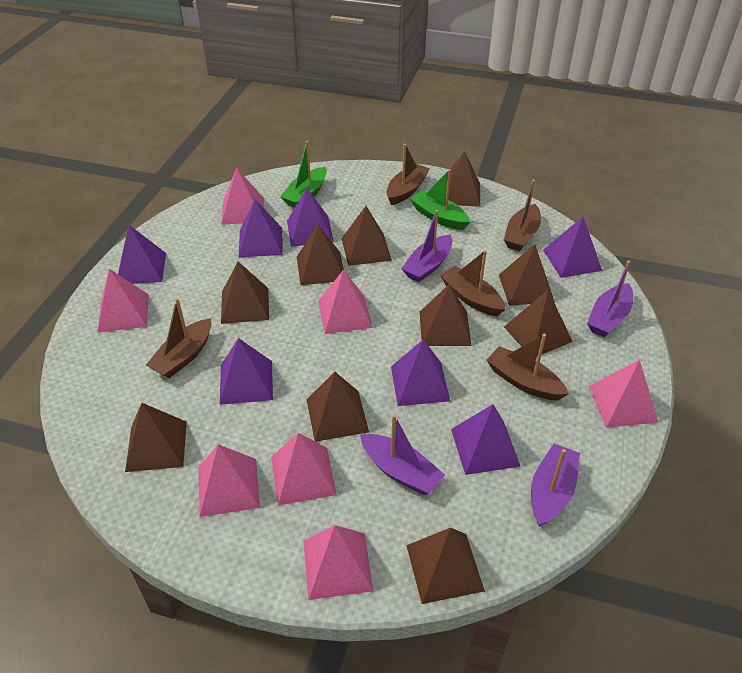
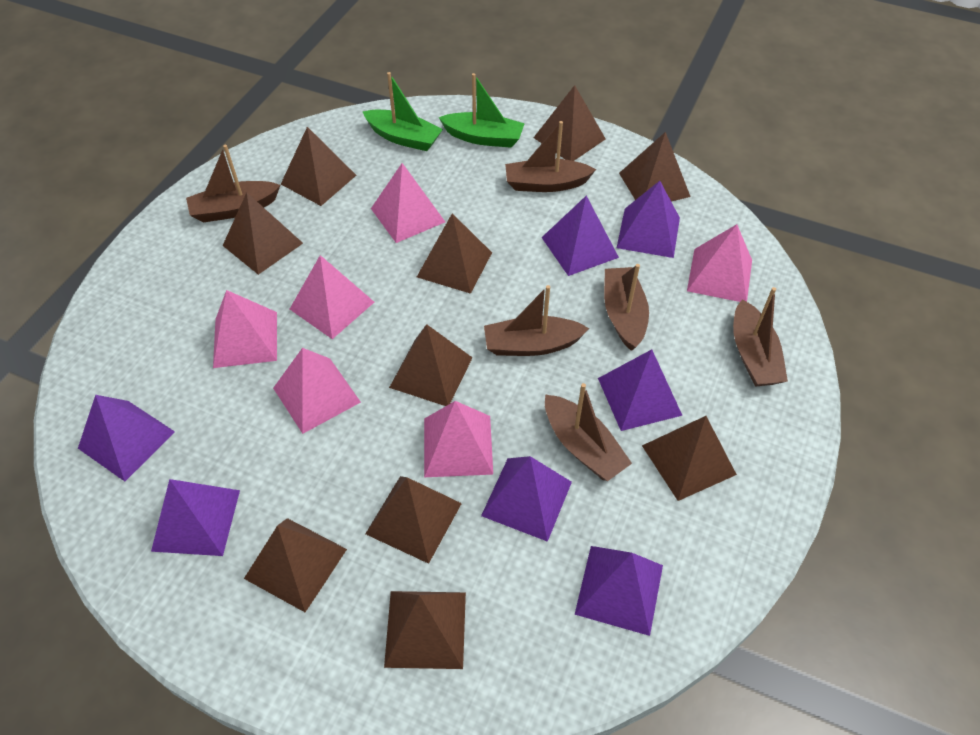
brown boat: [146,298,211,378] [387,144,430,205] [440,250,505,316] [486,334,569,401] [504,180,541,251] = 5 -> [186,145,280,223] [484,285,589,356] [505,121,596,192] [545,383,632,481] [604,264,649,351] [733,287,788,387] = 6
pink pyramid: [97,269,149,333] [199,444,260,517] [221,168,264,225] [271,433,337,506] [303,525,373,600] [318,270,373,334] [588,360,658,428] = 7 -> [213,290,277,368] [273,348,361,434] [290,255,374,339] [371,163,445,243] [424,401,493,477] [687,224,752,302] = 6
purple boat: [360,414,445,495] [401,210,452,282] [531,444,580,526] [587,260,633,337] = 4 -> none = 0

